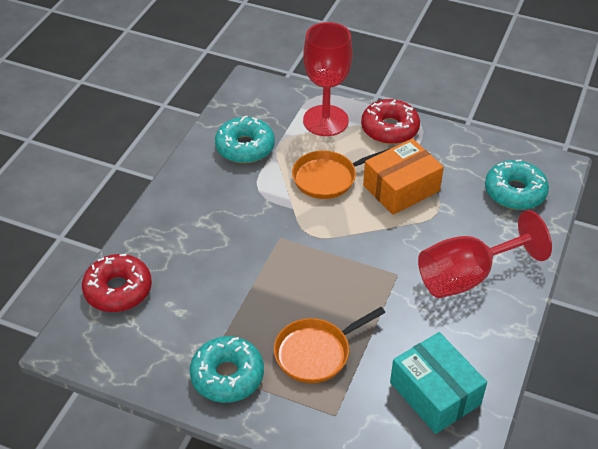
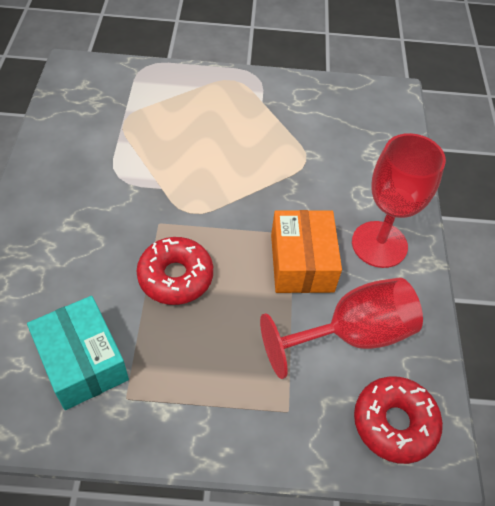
orange pan: [274,307,385,383] [292,148,390,199] = 2 -> none = 0
turquoise donut: [190,336,264,403] [215,116,275,163] [485,160,549,210] = 3 -> none = 0

